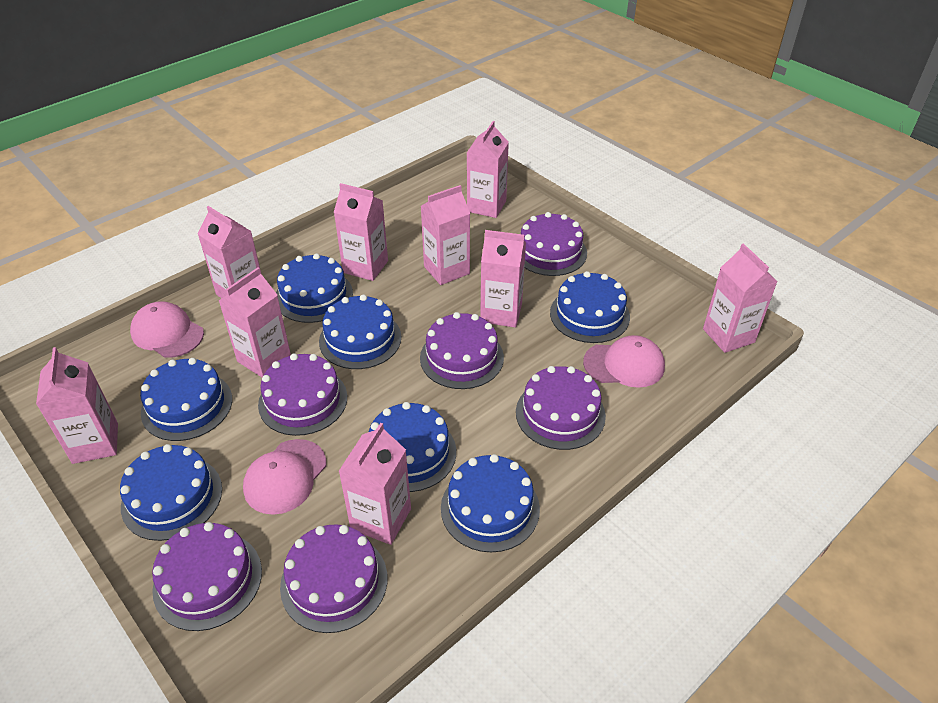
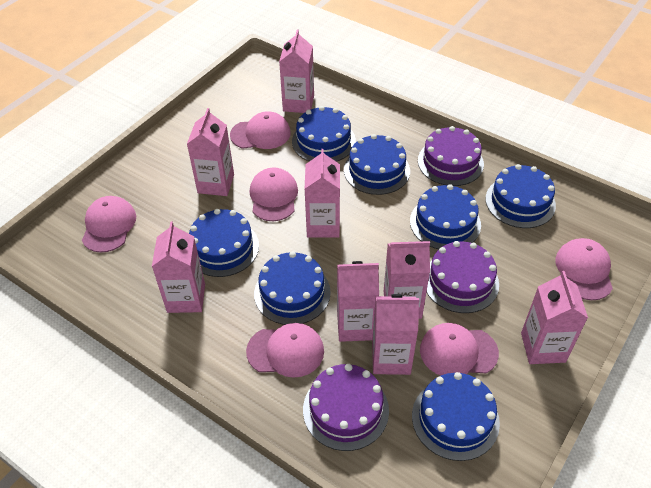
pink cap: [130,301,204,358] [243,439,326,515] [583,335,665,388] = 3 -> [82,196,136,253] [230,111,291,149] [246,323,324,378] [250,168,298,221] [420,323,499,375] [555,238,613,300] = 6
pink carton: [36,347,118,464] [198,206,261,298] [218,267,291,377] [334,183,388,281] [339,423,411,545] [421,185,470,285] [467,121,509,218] [480,230,526,328] [703,243,778,353] = 9 -> [152,222,205,313] [187,108,234,196] [279,30,314,113] [305,149,340,238] [337,261,379,342] [372,294,419,375] [384,241,430,319] [521,271,588,364] = 8
purple cake: [152,522,262,631] [258,353,347,436] [280,524,387,633] [420,312,504,389] [516,366,606,450] [521,212,587,276] = 6 -> [303,364,389,451] [418,126,484,186] [427,241,499,313] = 3

